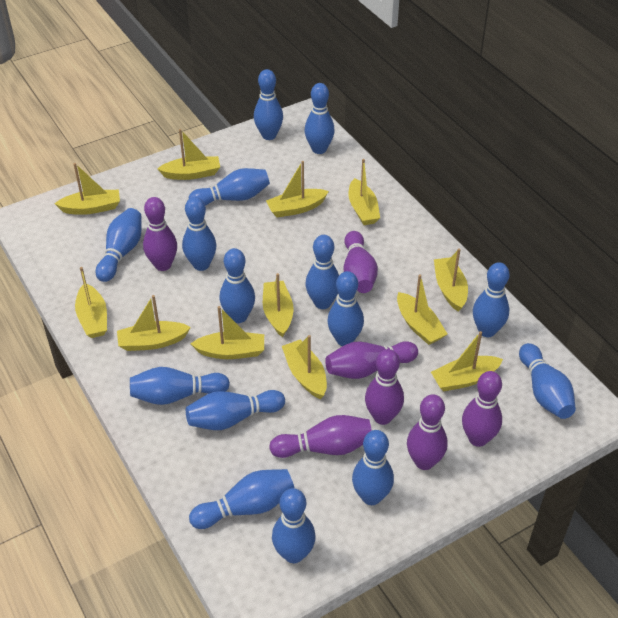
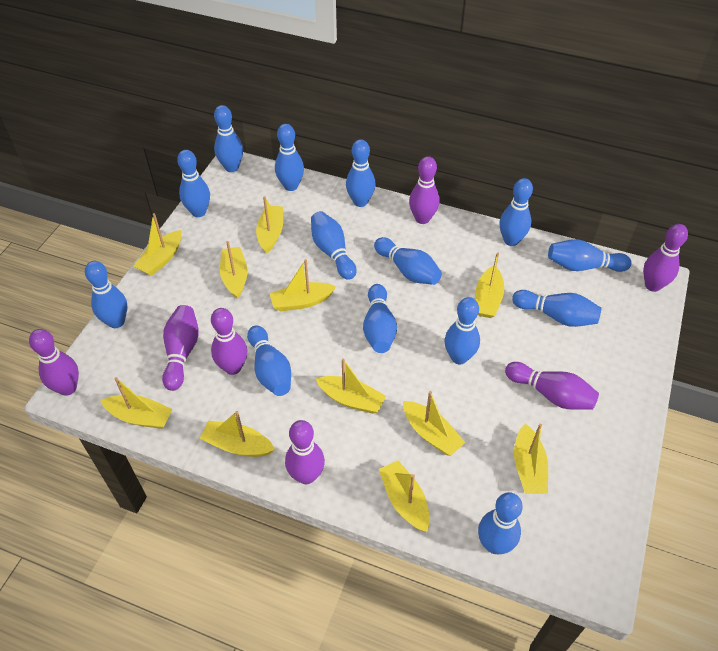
blue bowling pin: [96,208,142,282] [130,367,230,405] [182,197,216,271] [186,390,285,430] [189,168,270,206] [189,469,295,529] [219,248,255,323] [254,69,283,140] [272,488,316,563] [305,83,335,154] [306,235,339,309] [327,271,364,346] [352,430,394,505] [473,262,510,337] [519,343,576,419] = 15 -> [85,261,128,328] [177,150,210,217] [214,105,243,172] [247,326,291,396] [275,124,304,191] [311,211,357,280] [346,139,376,207] [363,284,397,353] [374,237,442,285] [445,297,480,364] [478,492,523,554] [500,178,533,246] [512,290,602,327] [548,239,632,272] = 14
yellow boat: [54,163,120,215] [75,267,107,338] [117,295,191,351] [157,129,220,180] [191,306,264,359] [263,273,294,337] [266,161,329,218] [282,335,327,399] [349,159,380,225] [397,274,447,345] [431,331,503,392] [434,248,468,312] = 12 -> [100,377,173,429] [133,213,182,276] [199,411,275,457] [220,241,248,299] [256,196,283,254] [270,259,336,311] [316,358,386,414] [379,460,430,532] [403,391,465,456] [476,253,504,318] [514,423,548,494] = 11

